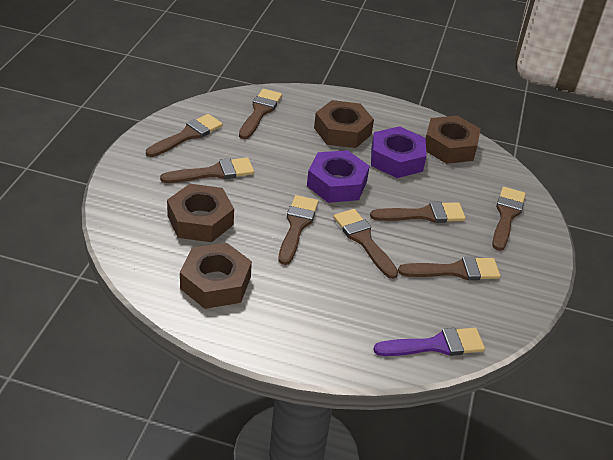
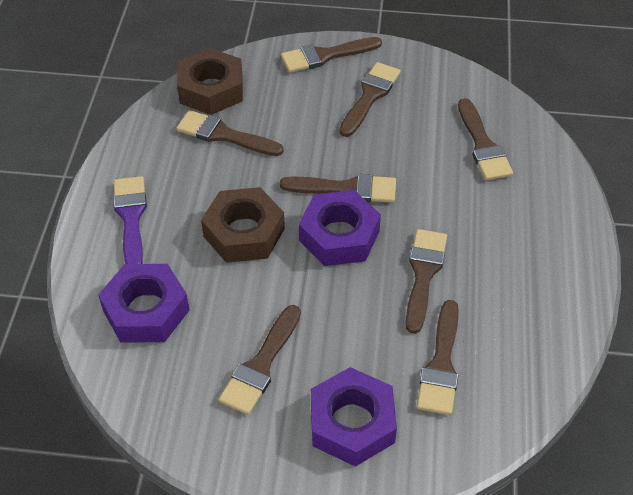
brown nut: [167,184,234,242] [180,243,252,309] [314,100,374,148] [426,116,481,164] = 4 -> [177,48,243,115] [201,187,285,263] = 2
purple nut: [307,150,370,203] [371,126,427,178] = 2 -> [98,264,189,343] [299,190,381,266] [311,367,397,467] = 3

